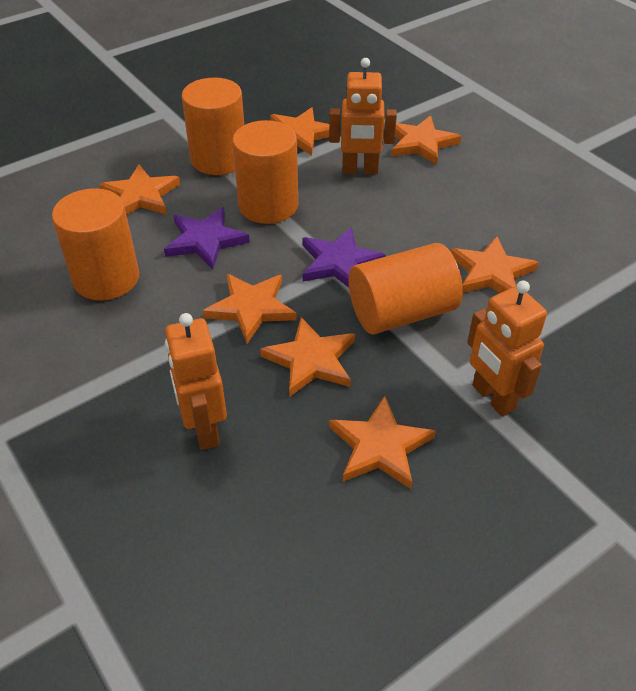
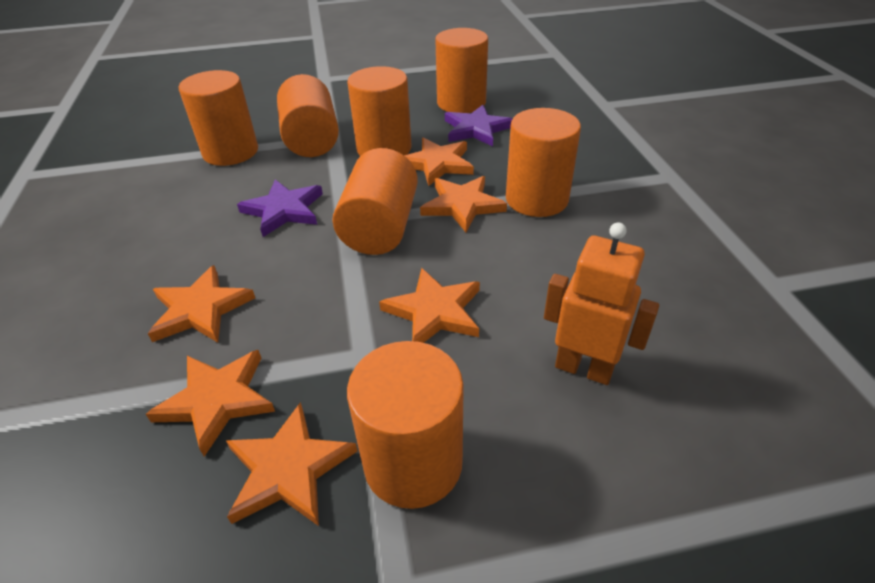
orange cylinder: [52,188,139,301] [182,78,244,175] [232,120,298,224] [349,243,463,335] = 4 -> [179,70,258,166] [277,74,339,157] [332,148,418,255] [347,66,412,156] [347,341,464,509] [435,28,488,113] [506,108,581,217] = 7
orange robot: [165,313,227,450] [329,58,397,174] [467,280,547,416] = 3 -> [544,222,659,385] = 1
orange star: [99,164,180,215] [203,274,296,344] [260,317,355,397] [270,107,329,156] [329,396,436,489] [391,116,461,165] [450,236,539,293] = 7 -> [146,350,275,456] [148,265,255,343] [226,402,357,526] [379,268,480,343] [404,137,474,186] [420,176,507,232] = 6

